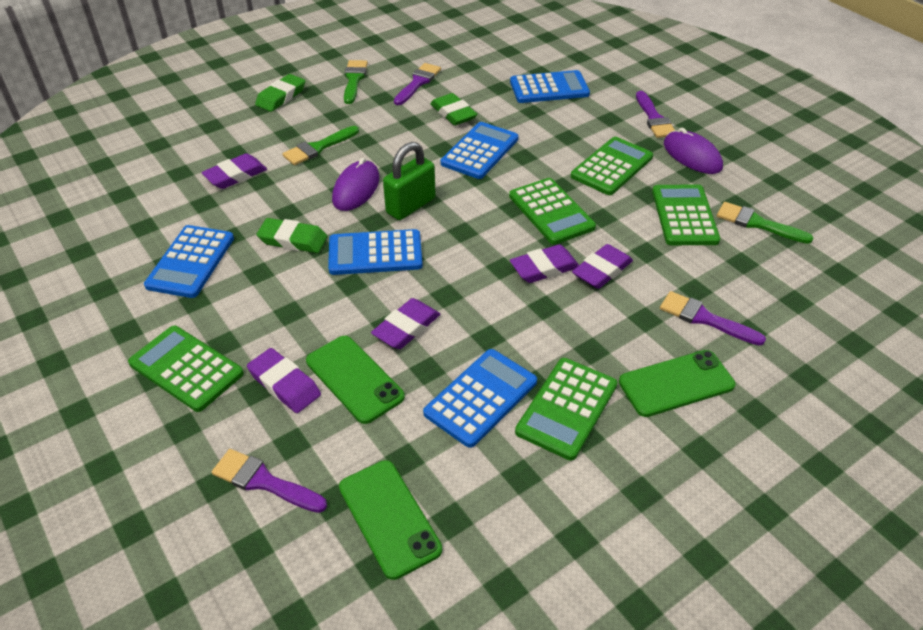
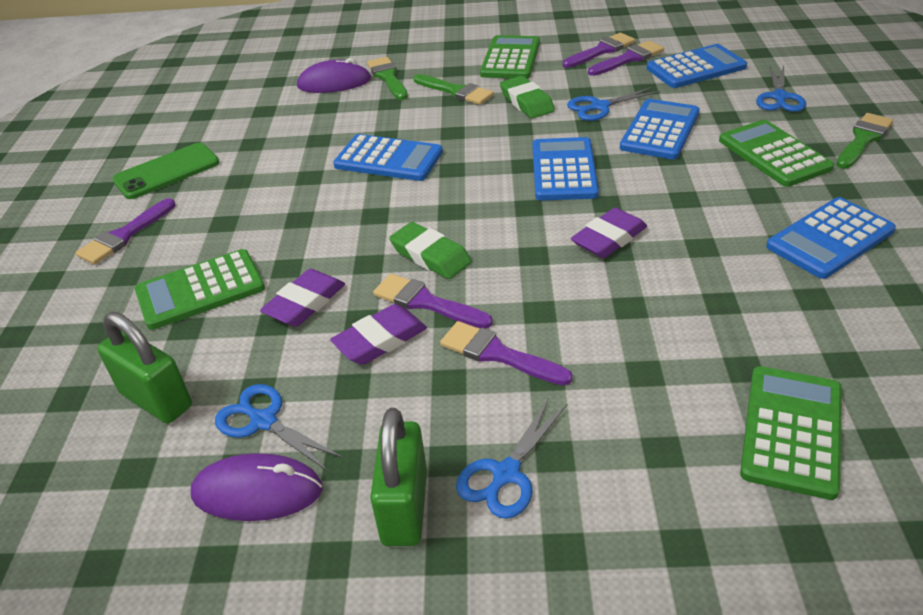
blue scissors: none = 0 -> [215,384,343,471] [456,398,567,519] [567,87,661,121] [756,66,806,112] = 4
green calculator: [128,326,244,412] [509,178,596,245] [515,358,617,461] [571,137,653,195] [652,185,720,245] = 5 -> [135,249,265,330] [480,35,540,79] [719,120,834,187] [740,366,842,500] = 4
green eraser: [255,74,305,112] [256,218,327,253] [430,93,477,126] = 3 -> [389,222,472,279] [500,76,555,118] = 2
green padlock: [383,142,436,220] = 1 -> [97,312,192,424] [370,408,427,546] = 2
green phone: [306,336,405,424] [339,460,442,580] [619,350,735,417] = 3 -> [112,143,219,199] = 1
purple brush: [212,449,327,513] [394,63,441,105] [636,91,675,138] [660,291,766,346] = 4 -> [75,198,176,265] [373,274,493,329] [440,321,573,386] [563,33,636,68] [588,41,664,76] = 5
purple eraser: [202,153,267,189] [247,348,321,413] [371,298,440,349] [510,245,579,283] [572,244,633,289] = 5 -> [260,269,345,327] [330,304,427,365] [571,208,647,258] = 3

